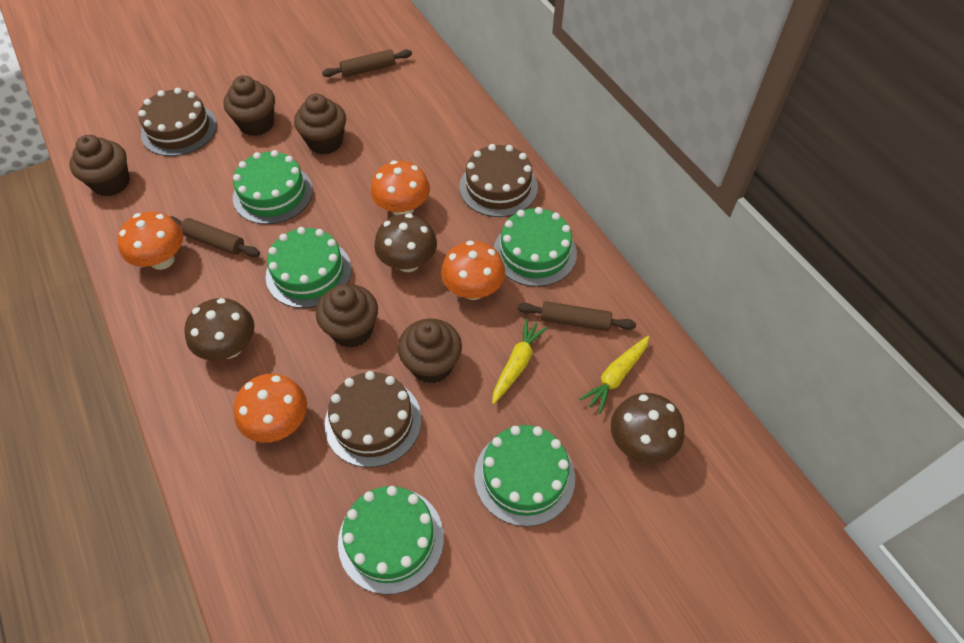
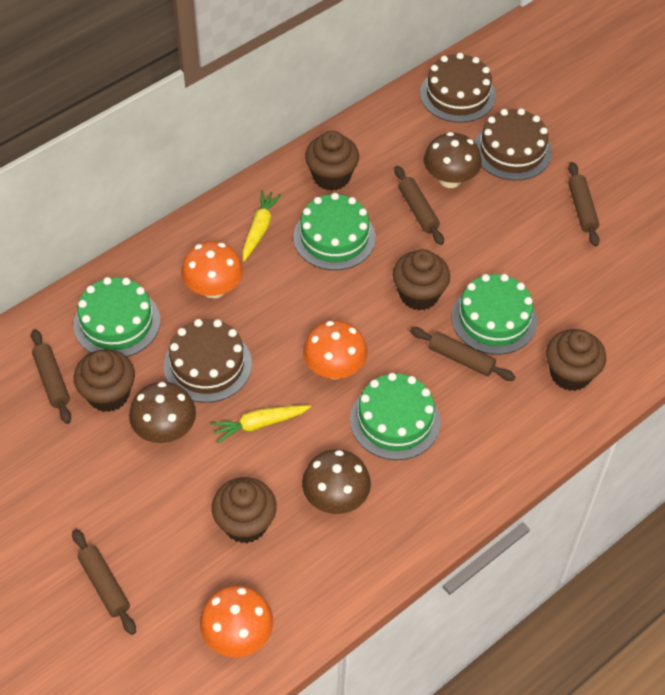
brown rolling pin: [170,216,260,257] [322,49,412,77] [518,301,636,331] = 3 -> [31,329,71,424] [72,529,136,635] [394,166,444,245] [410,327,515,381] [568,162,600,247] = 5
green cake: [233,150,313,224] [266,227,352,308] [338,486,444,595] [474,425,575,527] [494,207,577,287] = 5 -> [74,277,160,357] [293,193,376,270] [350,373,441,460] [452,274,537,355] = 4
orange mushroom: [117,212,183,270] [233,374,307,443] [371,160,430,216] [441,241,505,300] = 4 -> [181,241,243,299] [200,585,273,657] [303,320,367,379] = 3

